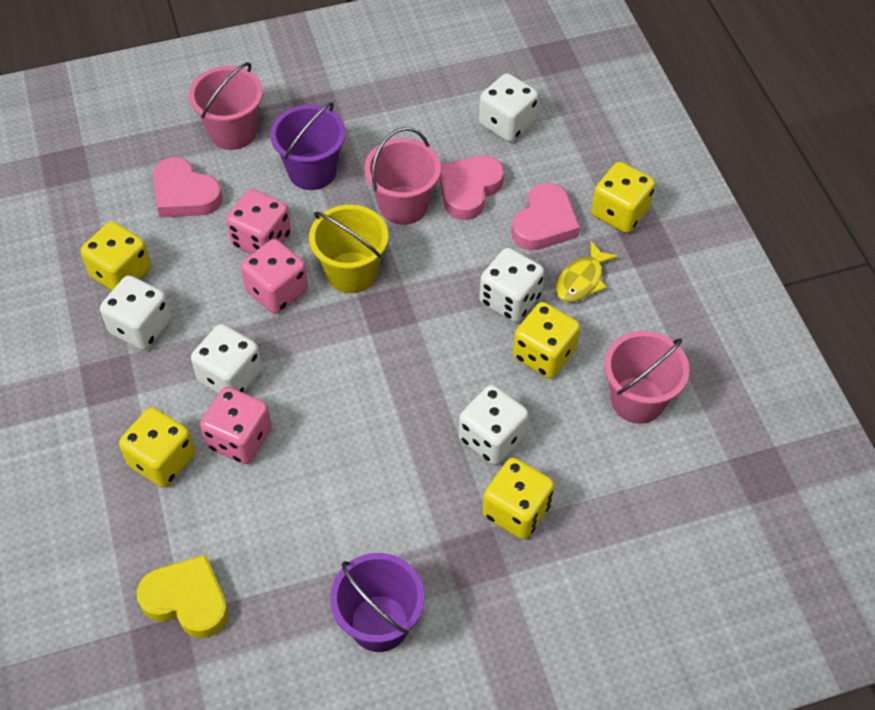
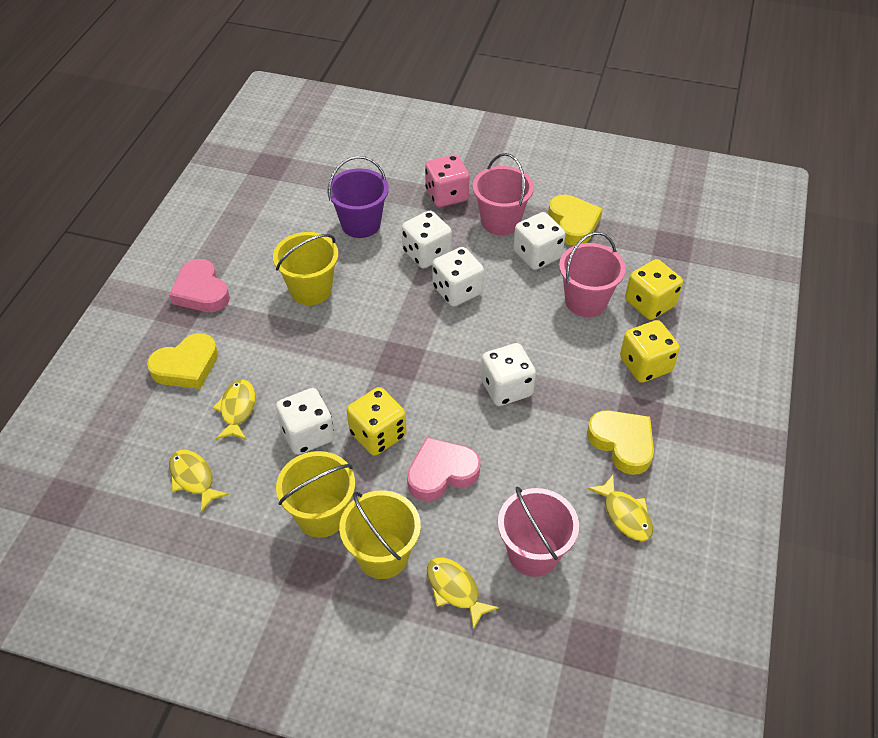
pink dice: [200,387,272,464] [226,189,291,254] [241,239,308,314] = 3 -> [425,155,470,207] = 1
pink heart: [153,157,223,218] [439,156,504,220] [511,183,580,250] = 3 -> [169,259,230,312] [407,437,481,501] = 2
purple bucket: [270,102,346,190] [330,553,424,652] = 2 -> [327,156,389,238] = 1
yellow bucket: [309,205,388,293] = 1 -> [273,232,339,305] [276,451,355,538] [339,490,421,579] = 3
yellow dice: [80,221,151,291] [119,407,195,487] [483,458,554,539] [513,302,580,378] [591,162,655,233] = 5 -> [347,387,406,456] [620,320,680,383] [625,259,683,320] = 3
yellow fish: [556,241,618,302] = 1 -> [169,450,229,512] [213,379,256,440] [427,557,499,630] [587,475,653,541] = 4
yellow heart: [137,555,229,638] = 1 -> [147,333,218,389] [548,195,603,246] [587,410,654,475] = 3

